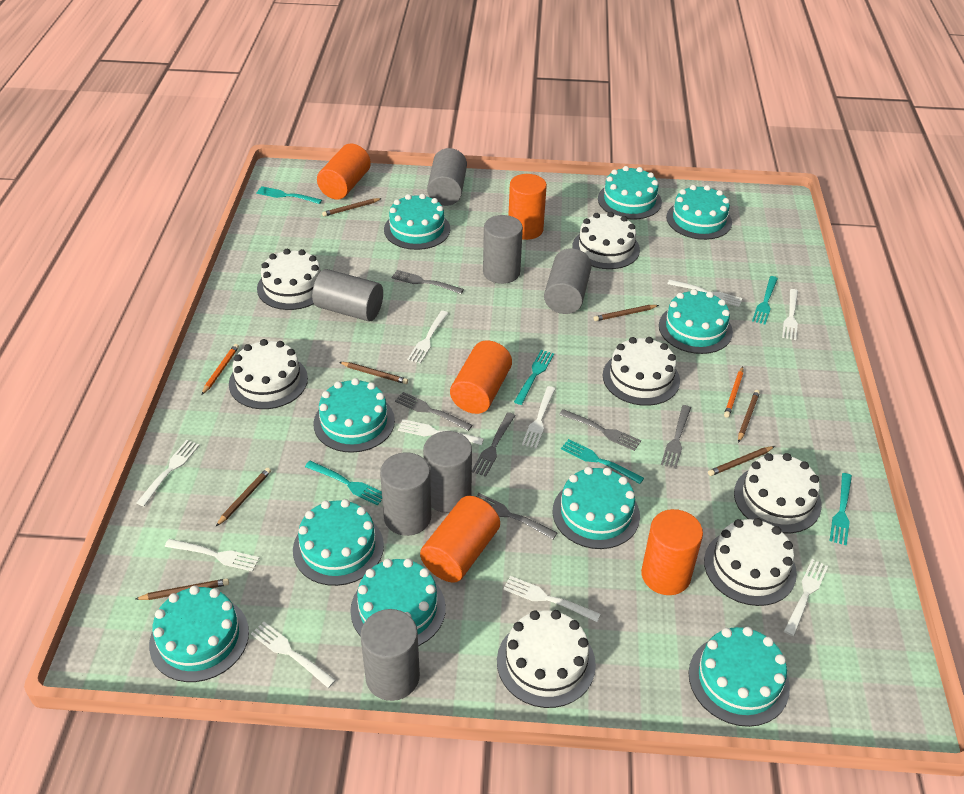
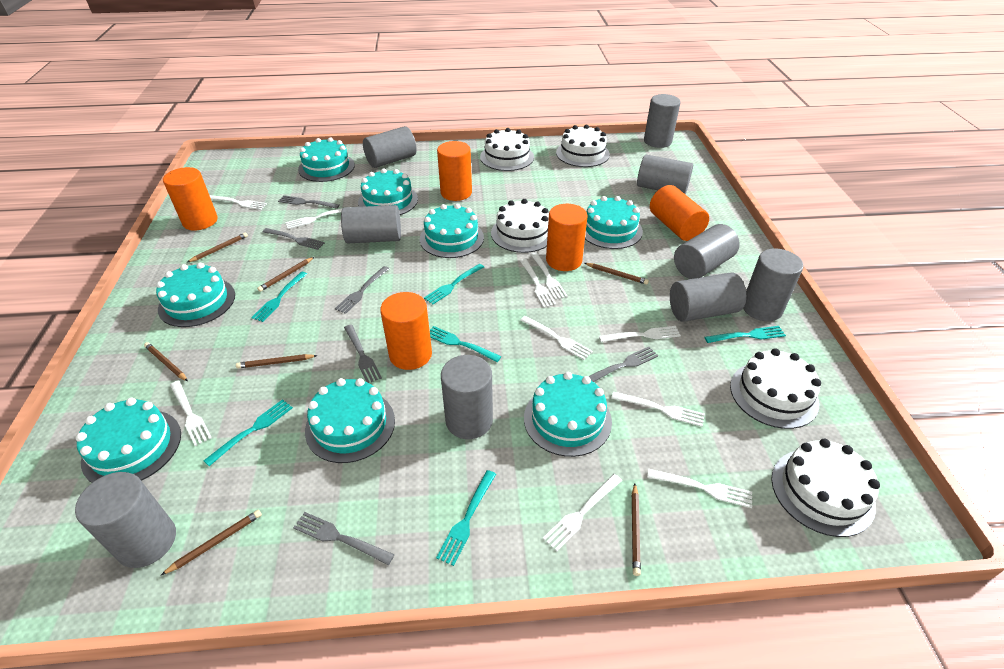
grey cylinder: [312,269,383,321] [360,609,420,701] [380,452,431,536] [423,431,472,513] [427,148,467,206] [483,215,523,284] [544,248,592,314] = 7 -> [75,472,176,568] [341,205,401,243] [363,126,417,168] [441,355,493,439] [637,155,693,194] [644,94,681,148] [670,273,746,322] [674,224,740,279] [743,248,804,321] = 9
orange pencil: [202,344,239,395] [724,367,743,418] = 2 -> none = 0
turquoise cake: [149,585,249,682] [293,499,384,586] [313,378,395,453] [350,558,446,646] [384,194,450,250] [553,467,640,549] [598,166,662,219] [659,289,733,354] [666,185,732,240] [689,627,790,727] = 10 -> [75,398,181,483] [156,263,235,327] [298,137,355,182] [305,378,395,463] [358,168,418,215] [420,204,484,258] [524,372,612,457] [585,196,643,249] = 8
white cake: [229,339,308,409] [257,249,321,310] [497,610,596,708] [572,212,640,269] [603,337,680,406] [704,518,797,606] [734,453,822,533] = 7 -> [480,128,534,171] [491,199,549,253] [556,125,610,167] [730,348,821,429] [771,438,880,537] = 5

